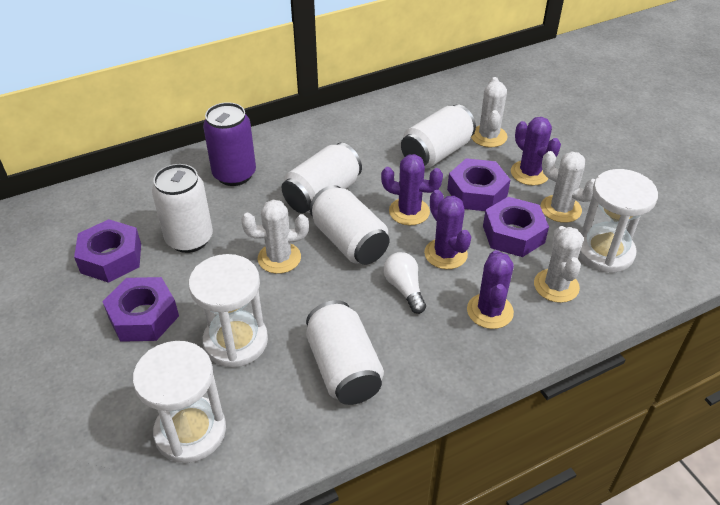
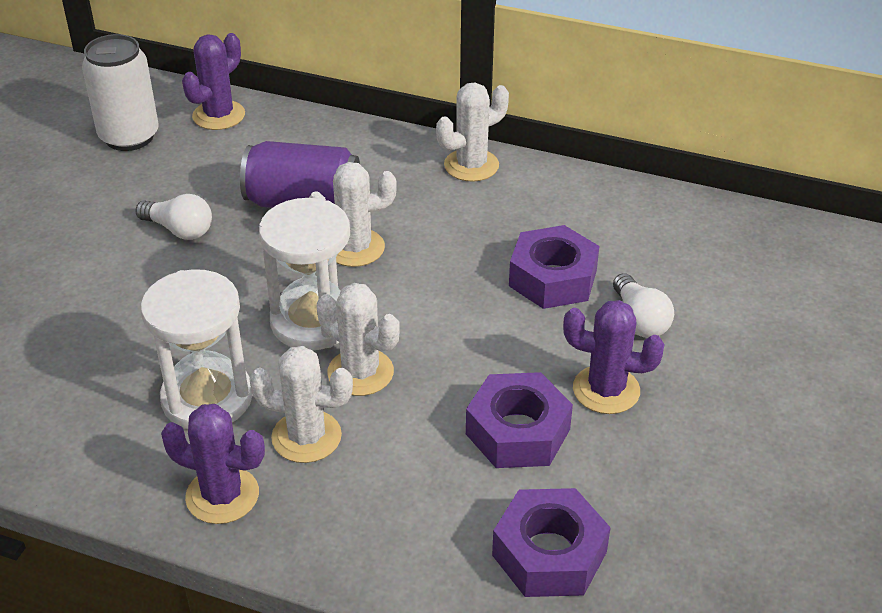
purple cactus: [381,154,443,225] [424,190,471,269] [467,250,514,329] [511,117,561,186] = 4 -> [161,404,265,524] [182,33,245,130] [563,300,665,414] = 3
purple nut: [74,219,141,283] [102,277,179,342] [447,158,510,211] [483,197,549,257] = 4 -> [466,372,573,468] [492,488,611,597] [509,225,599,309] = 3
white can: [152,164,213,253] [282,143,362,213] [306,300,384,405] [310,185,389,265] [401,104,476,169] = 5 -> [82,34,159,151] = 1
white hourglass: [133,341,226,463] [189,254,268,368] [579,169,658,273] = 3 -> [141,269,253,429] [259,198,350,350] = 2
white light bulb: [383,252,426,314] = 1 -> [135,194,212,240] [613,273,674,338] = 2

